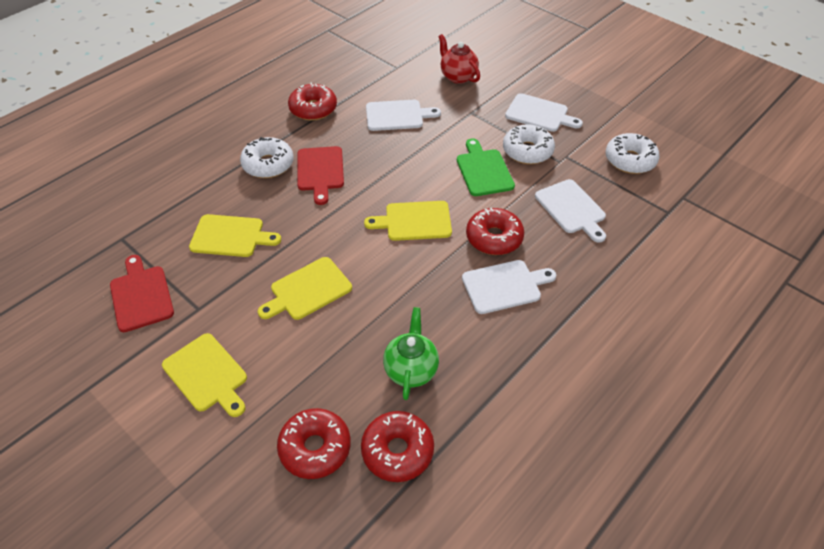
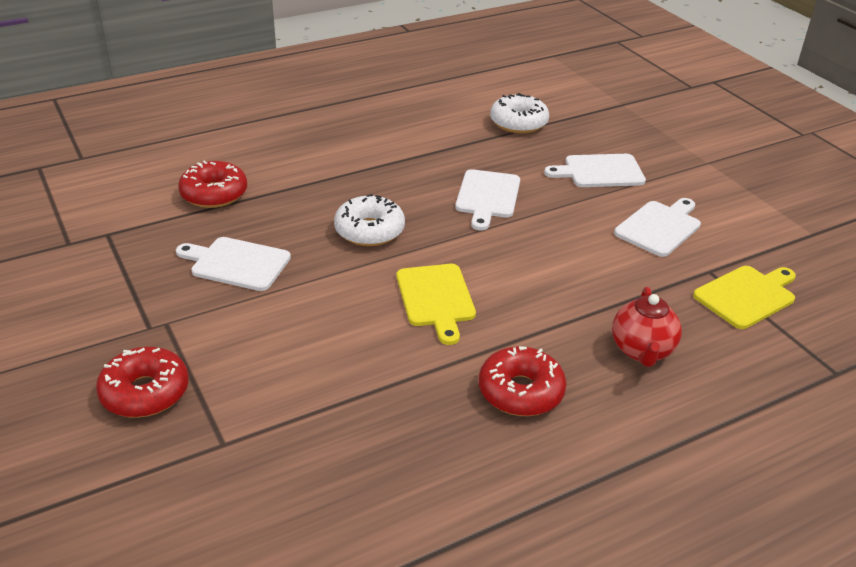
green cutting board: [457,138,515,196] = 1 -> none = 0
green teapot: [383,307,439,400] = 1 -> none = 0
red cutting board: [110,255,174,332] [297,146,344,205] = 2 -> none = 0
red donut: [277,408,351,479] [288,82,337,121] [361,411,434,482] [466,208,524,255] = 4 -> [96,347,189,418] [178,161,247,208] [479,346,566,416] = 3
white donut: [240,137,293,178] [503,124,555,164] [606,133,660,174] = 3 -> [334,194,405,246] [490,93,549,134] = 2
yellow cutting board: [162,333,247,417] [189,214,281,257] [258,257,352,320] [364,201,452,241] = 4 -> [397,264,476,345] [693,266,796,329] = 2

